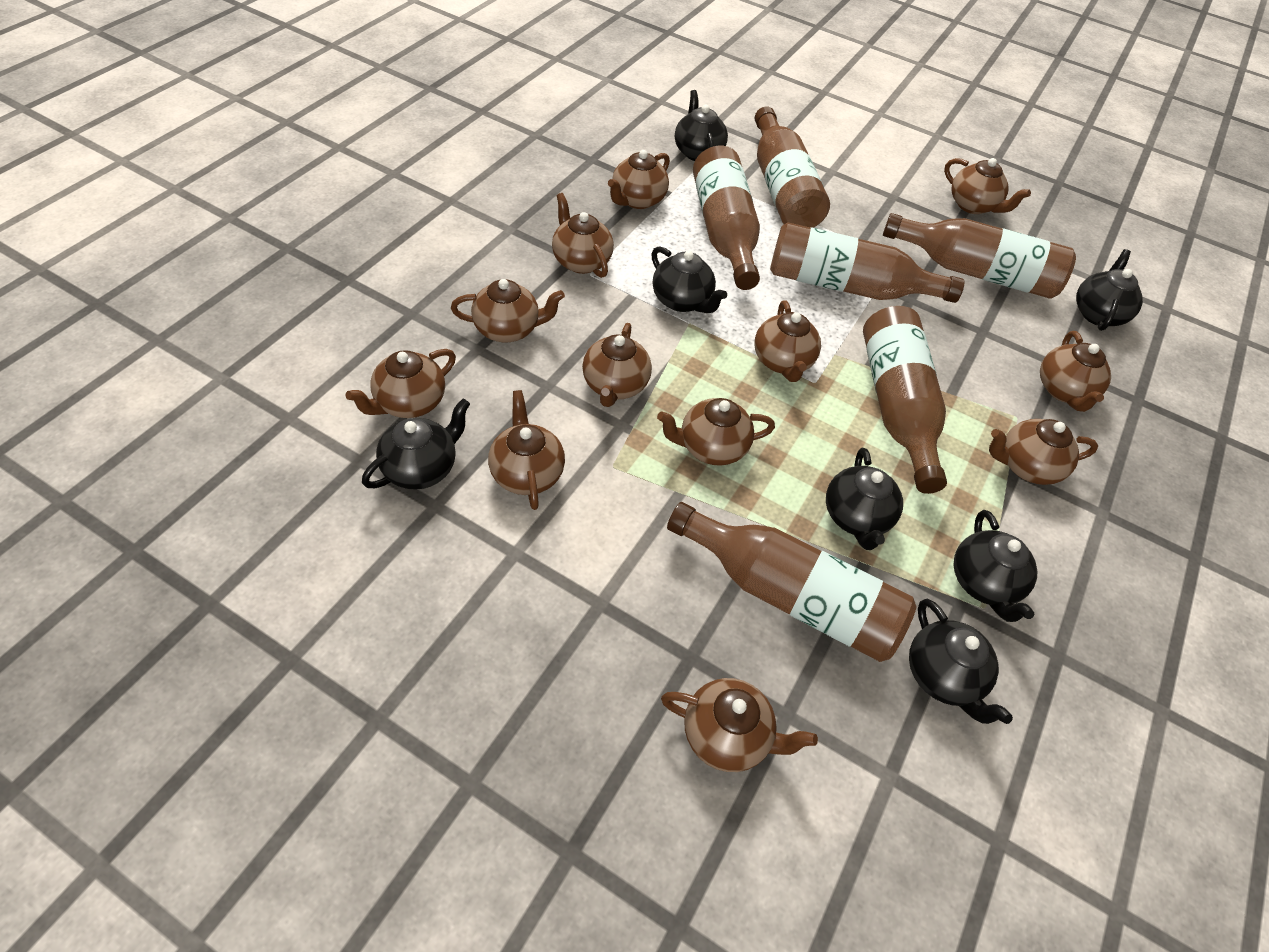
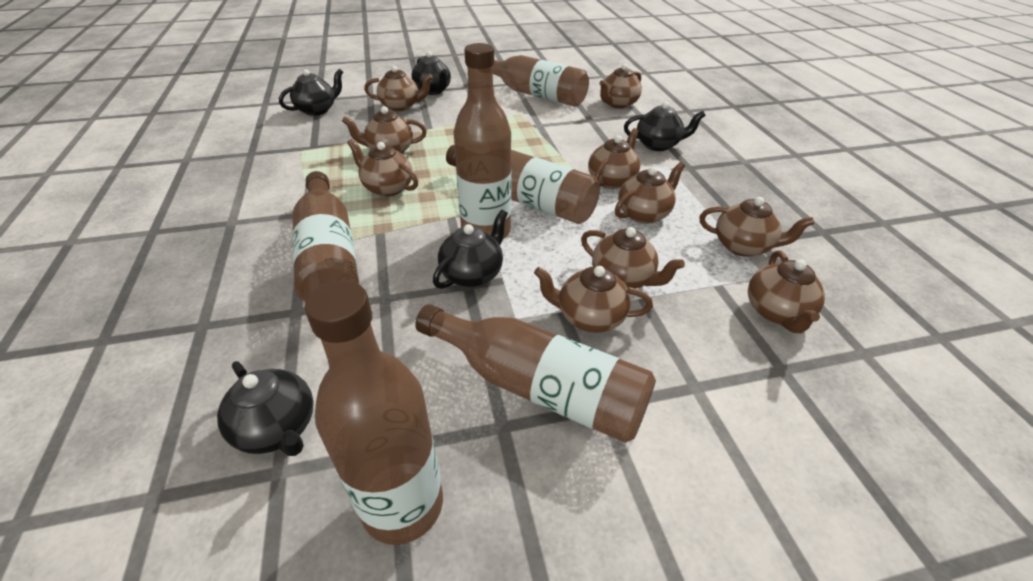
black teapot: [362,399,470,490] [651,246,727,313] [675,90,728,161] [826,448,903,550] [909,599,1013,724] [953,510,1037,622] [1076,249,1143,331] = 7 -> [217,361,314,456] [279,69,343,116] [411,51,451,95] [433,210,508,289] [624,102,706,151] = 5
brown teapot: [346,349,456,418] [451,279,565,343] [488,390,565,510] [552,193,614,278] [582,323,652,407] [608,150,670,209] [657,398,775,466] [661,678,818,772] [755,300,821,382] [944,158,1031,214] [989,419,1098,485] [1040,331,1111,412] = 12 -> [342,106,427,154] [347,139,418,197] [364,66,433,111] [534,266,653,333] [581,227,685,289] [588,128,640,189] [599,64,642,109] [615,162,685,224] [700,197,814,257] [748,250,825,333] = 10

